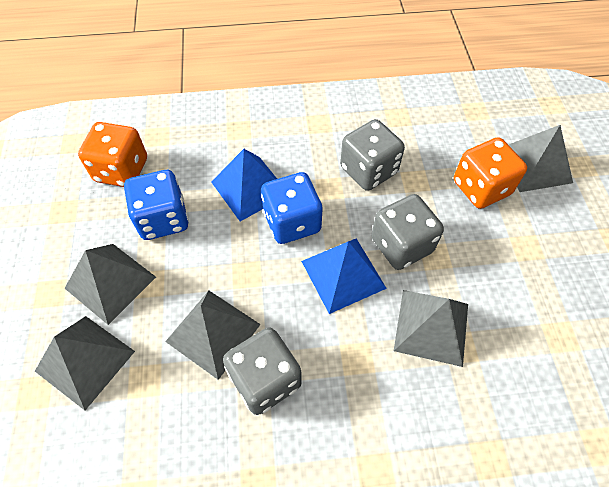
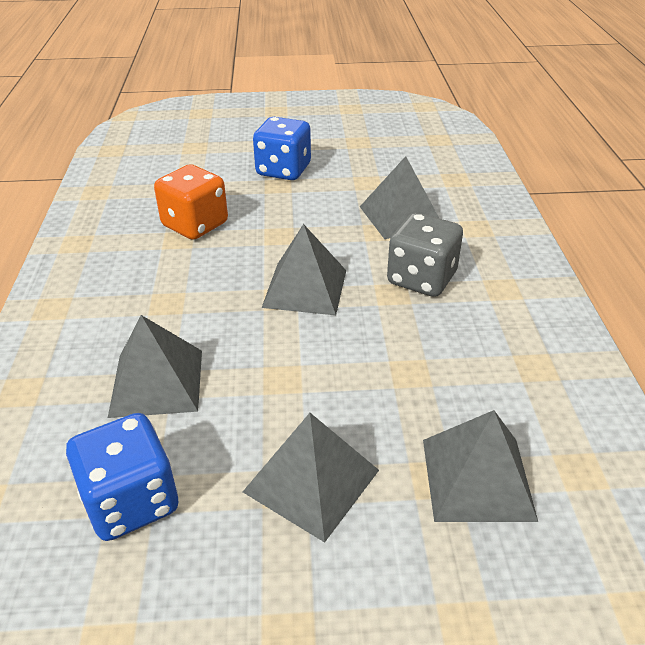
blue pyramid: [211,149,277,221] [301,238,387,314] = 2 -> none = 0
grey dice: [223,327,302,415] [340,119,405,191] [371,194,444,270] = 3 -> [387,213,463,297] = 1
orange dice: [78,122,147,187] [454,137,527,209] = 2 -> [154,164,228,240] = 1

